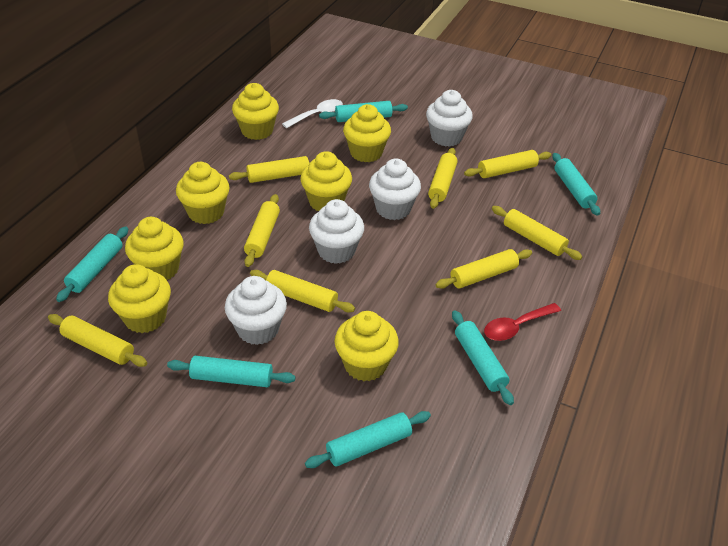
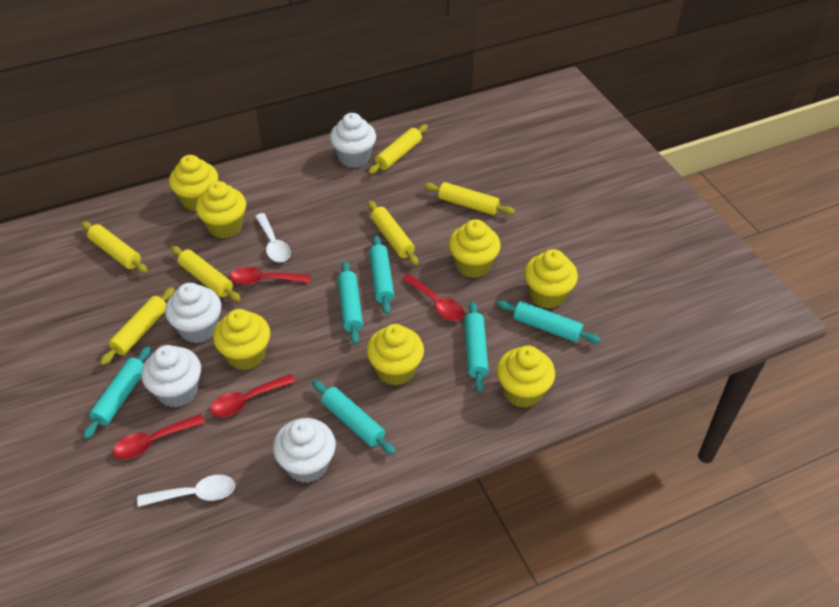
red spoon: [484,303,561,341] = 1 -> [113,414,205,460] [210,374,296,417] [230,267,311,285] [402,274,464,321] = 4
white spoon: [282,99,343,128] = 1 -> [137,475,235,507] [255,213,291,262] = 2
yellow rolling pin: [48,314,147,367] [229,156,310,183] [244,194,280,267] [250,270,355,312] [428,148,458,209] [436,249,532,289] [464,150,551,178] [492,206,582,260] = 8 -> [81,221,148,273] [100,287,175,365] [171,246,241,302] [368,124,428,174] [368,201,419,265] [424,182,515,215] = 6

